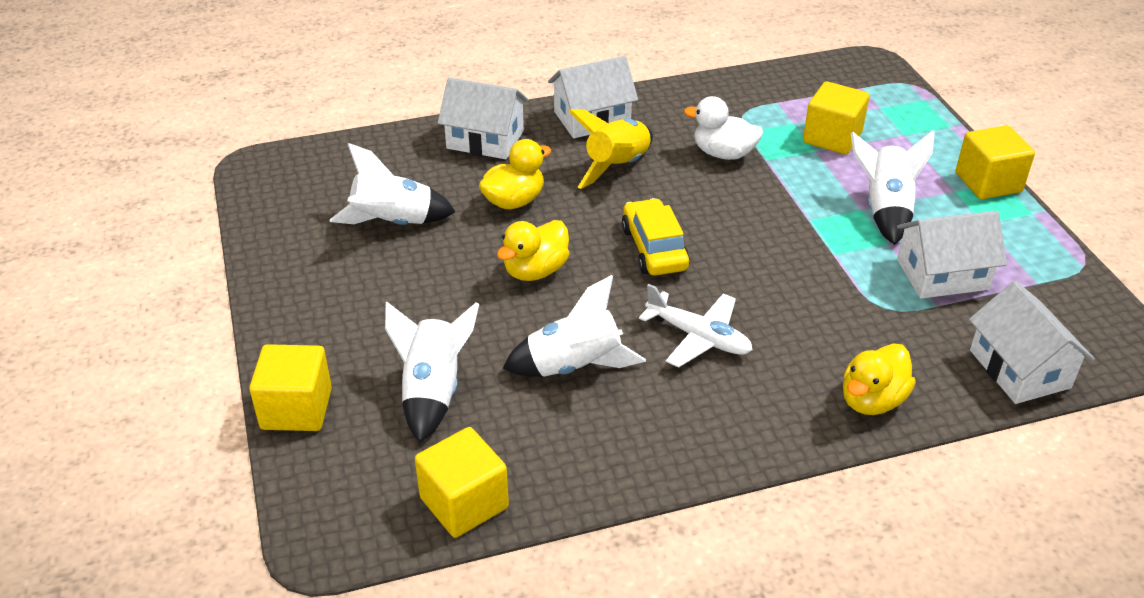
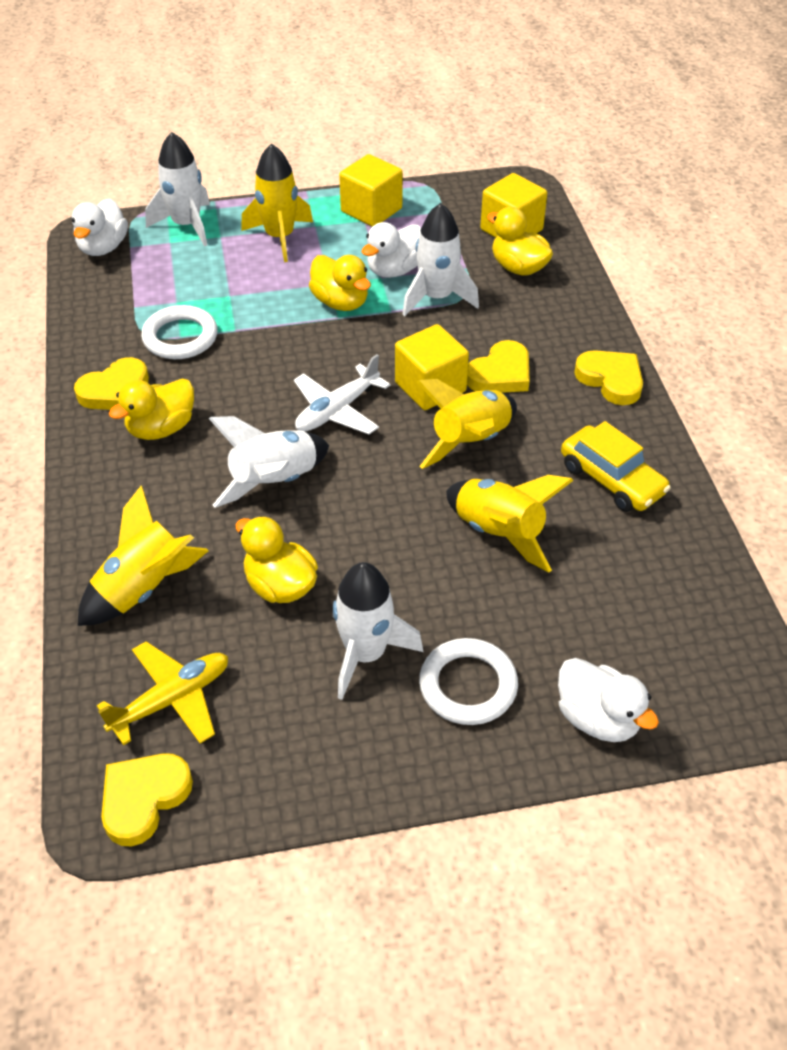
white duck: [684,96,763,160] = 1 -> [72,198,128,256] [362,222,421,278] [558,658,659,742] = 3
white house: [438,78,529,159] [548,56,638,138] [897,211,1007,299] [969,281,1095,404] = 4 -> none = 0
white ring: none = 0 -> [141,305,218,359] [419,638,518,725] = 2
yellow cube: [249,344,332,431] [415,427,509,538] [803,81,869,154] [956,125,1035,199] = 4 -> [339,154,403,227] [395,324,469,410] [480,173,547,238] = 3
yellow duck: [479,139,551,209] [497,220,570,281] [843,343,916,415] = 3 -> [109,379,194,440] [235,516,318,603] [309,255,371,311] [487,207,553,276] = 4
yellow heart: none = 0 -> [74,357,149,410] [101,753,193,846] [467,340,530,393] [574,350,643,405] = 4
yellow plane: none = 0 -> [97,641,228,746] = 1
yellow rocket: [568,109,653,189] = 1 -> [78,485,209,626] [241,144,313,262] [417,379,517,469] [446,475,574,572] = 4

